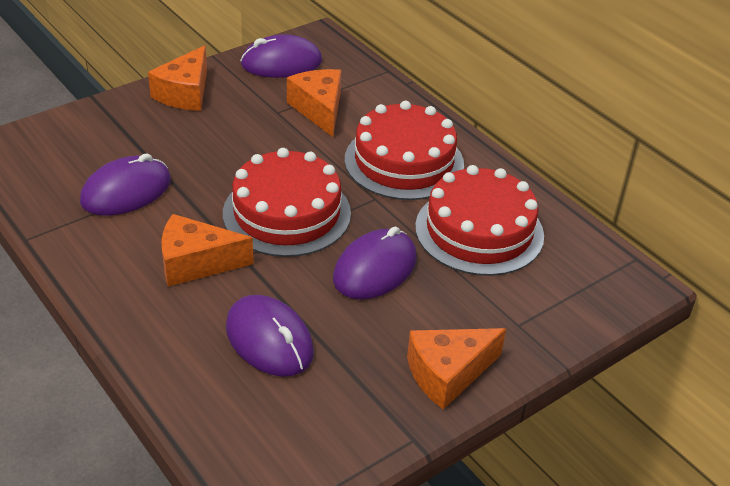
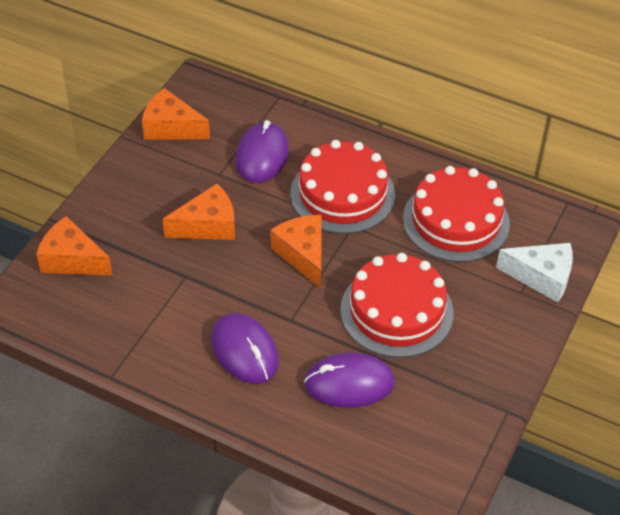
purple mouse: [80,153,171,216] [226,295,314,377] [240,34,322,78] [333,227,417,299] = 4 -> [211,313,279,384] [235,120,289,183] [304,352,395,408] = 3
white cheese: none = 0 -> [496,243,573,303] = 1

